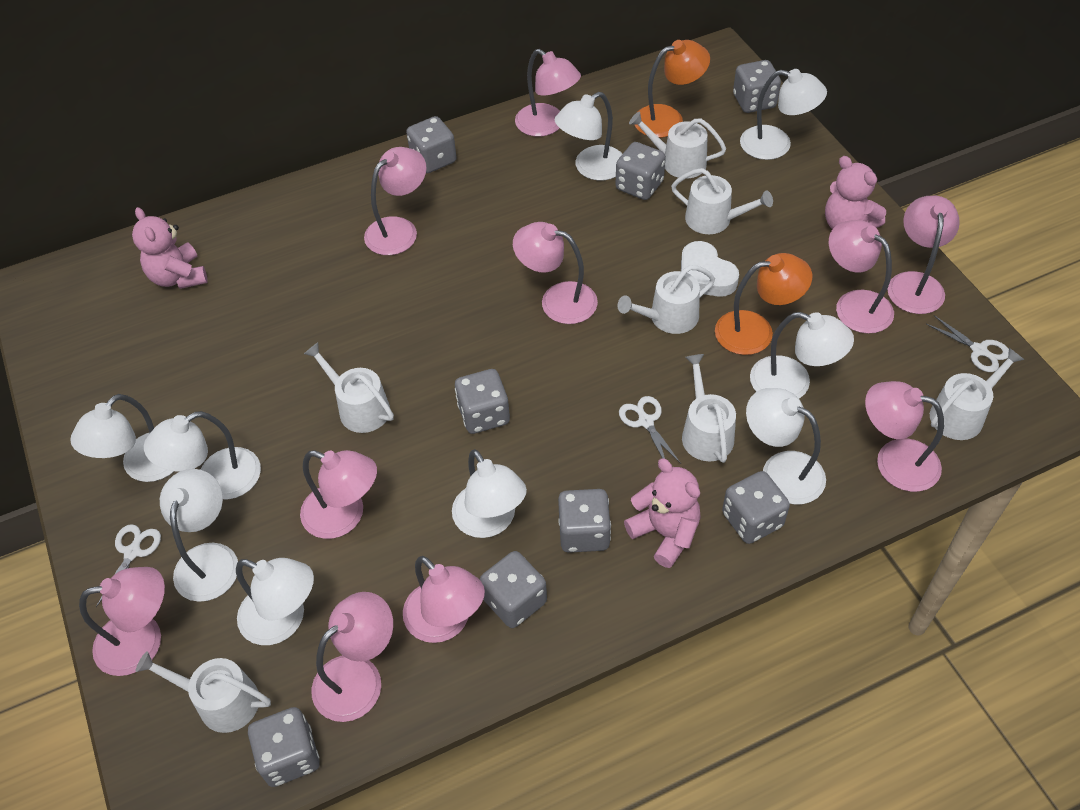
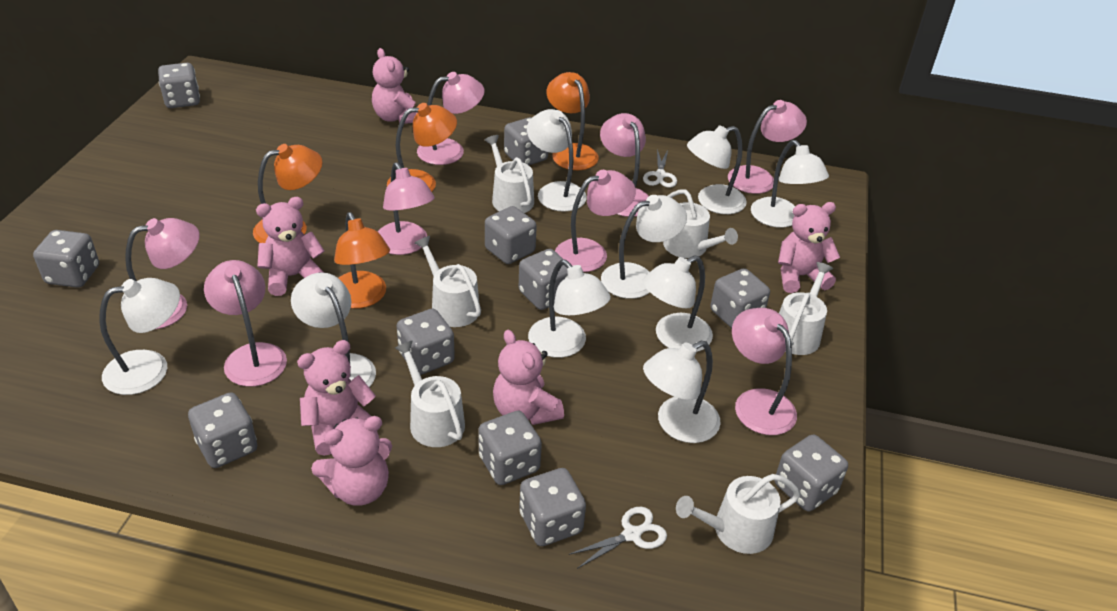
grey dice: [248,707,320,787] [406,116,457,173] [455,369,510,434] [480,551,547,628] [558,489,611,553] [615,142,666,200] [722,471,790,544] [733,60,781,113] = 8 -> [33,230,99,288] [158,63,200,108] [188,392,257,468] [397,309,455,375] [478,411,542,485] [485,206,537,264] [504,117,548,165] [519,249,568,310] [519,468,586,546] [710,268,770,328] [775,435,848,512] = 11
orange lamp: [635,40,710,138] [715,253,812,355] = 2 -> [253,144,323,243] [334,212,390,309] [387,103,457,192] [547,72,599,170] = 4
pink lamp: [79,567,165,676] [300,450,377,539] [311,592,393,722] [364,147,426,255] [403,556,485,643] [513,222,598,324] [515,49,581,137] [829,220,894,334] [865,381,944,492] [887,196,960,314] = 10 -> [125,218,199,329] [204,260,287,387] [378,163,435,255] [417,72,485,165] [555,170,636,272] [600,113,649,217] [728,100,807,194] [732,308,797,435] = 8
pink teddy bear: [132,207,208,289] [624,458,701,568] [825,156,886,229] = 3 -> [256,197,324,296] [297,340,376,456] [311,416,392,506] [372,48,418,124] [493,330,564,425] [778,202,840,293] = 6
white heart: [681,241,739,297] = 1 -> none = 0
white scissors: [96,524,161,607] [619,396,681,464] [926,315,1009,372] = 3 -> [568,507,667,569] [643,149,677,188] = 2
white watering can: [135,651,271,733] [304,342,394,433] [617,265,715,334] [629,112,726,179] [671,168,773,234] [682,354,736,463] [930,348,1025,440] = 7 -> [395,340,465,447] [414,236,481,327] [485,135,534,213] [663,189,738,258] [676,474,800,554] [779,262,833,355] = 6

